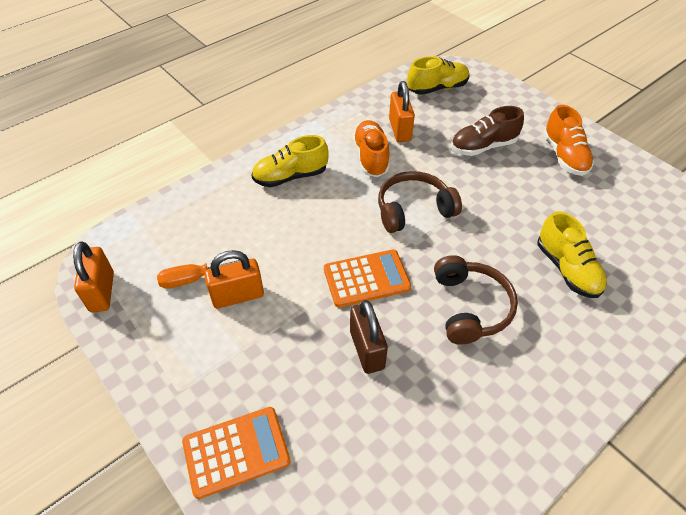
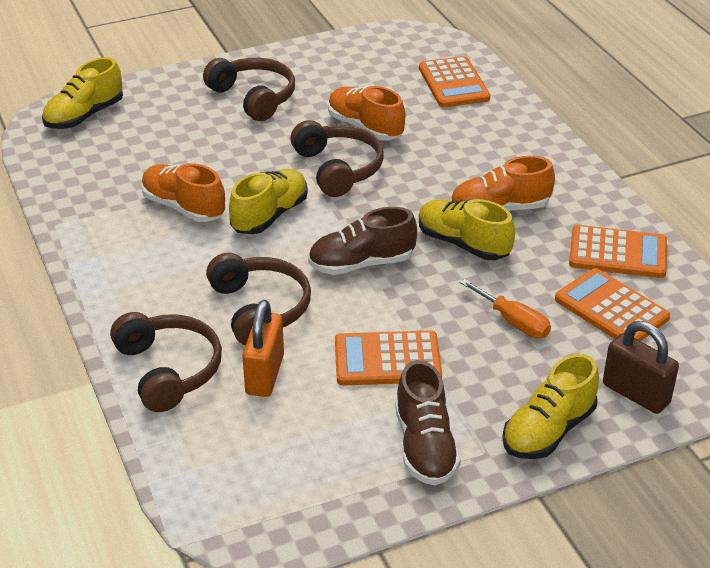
brown headphones: [378,171,462,233] [434,255,518,344] = 2 -> [110,312,222,412] [203,58,295,121] [206,253,311,346] [290,120,384,197] = 4
brown shoe: [451,106,524,156] = 1 -> [308,207,417,275] [395,360,461,485] = 2
orange calculator: [182,407,291,499] [324,249,411,308] = 2 -> [335,331,442,385] [419,56,490,107] [555,268,670,341] [569,225,667,278] = 4
orange padlock: [73,241,114,312] [204,250,264,308] [389,81,415,142] = 3 -> [242,300,284,397] = 1
orange shoe: [353,120,390,177] [543,105,594,176] = 2 -> [141,163,225,222] [328,86,405,141] [450,156,555,211] = 3
yellow shoe: [252,135,329,187] [407,56,469,95] [537,211,607,298] = 3 -> [42,57,123,129] [229,169,308,234] [419,199,515,260] [502,354,599,459] = 4

